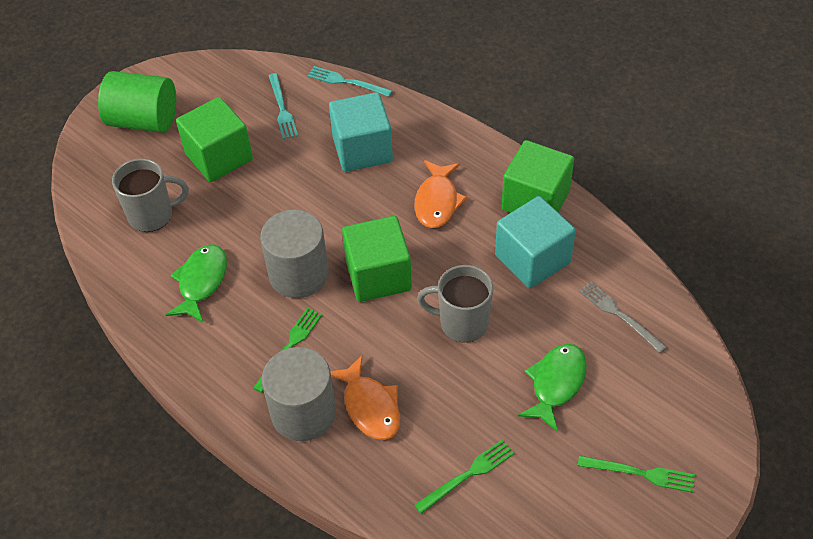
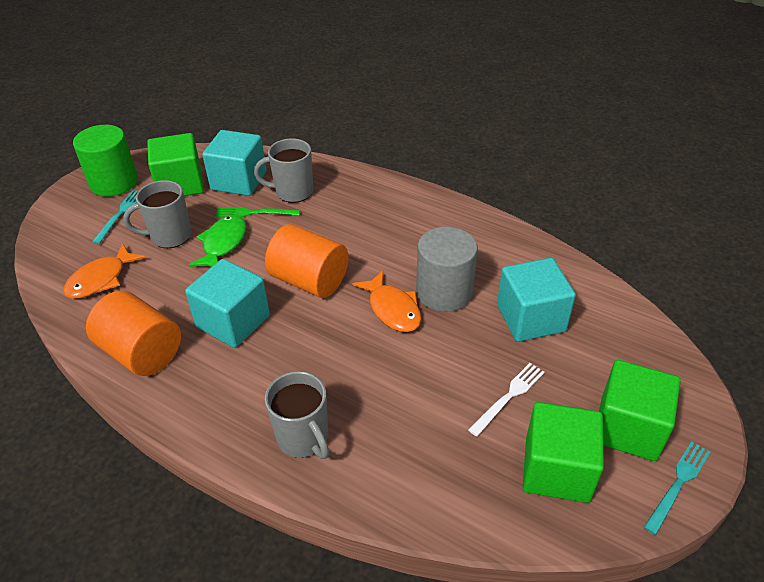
green fish: [166,244,227,323] [518,344,587,432] = 2 -> [189,215,246,267] = 1
green fork: [253,308,322,393] [414,439,514,514] [578,456,695,493] = 3 -> [215,207,300,217] = 1
grey cylinder: [260,210,329,298] [262,347,336,441] = 2 -> [416,227,478,312] = 1
grey fork: [579,281,667,353] = 1 -> none = 0
grey mug: [112,158,189,232] [417,265,493,343] = 2 -> [123,180,191,248] [254,138,313,203] [265,371,329,459] = 3
orange cylinder: none = 0 -> [86,291,181,376] [265,224,348,298] = 2
turquoise cube: [329,92,393,172] [495,196,576,289] = 2 -> [185,259,270,348] [202,130,266,196] [497,258,576,342] = 3
white fork: none = 0 -> [468,363,545,437] = 1

